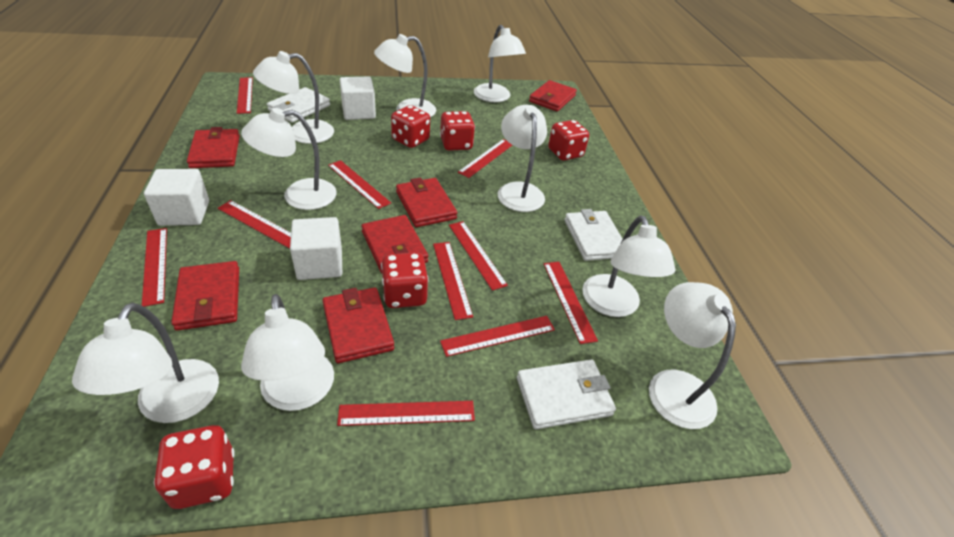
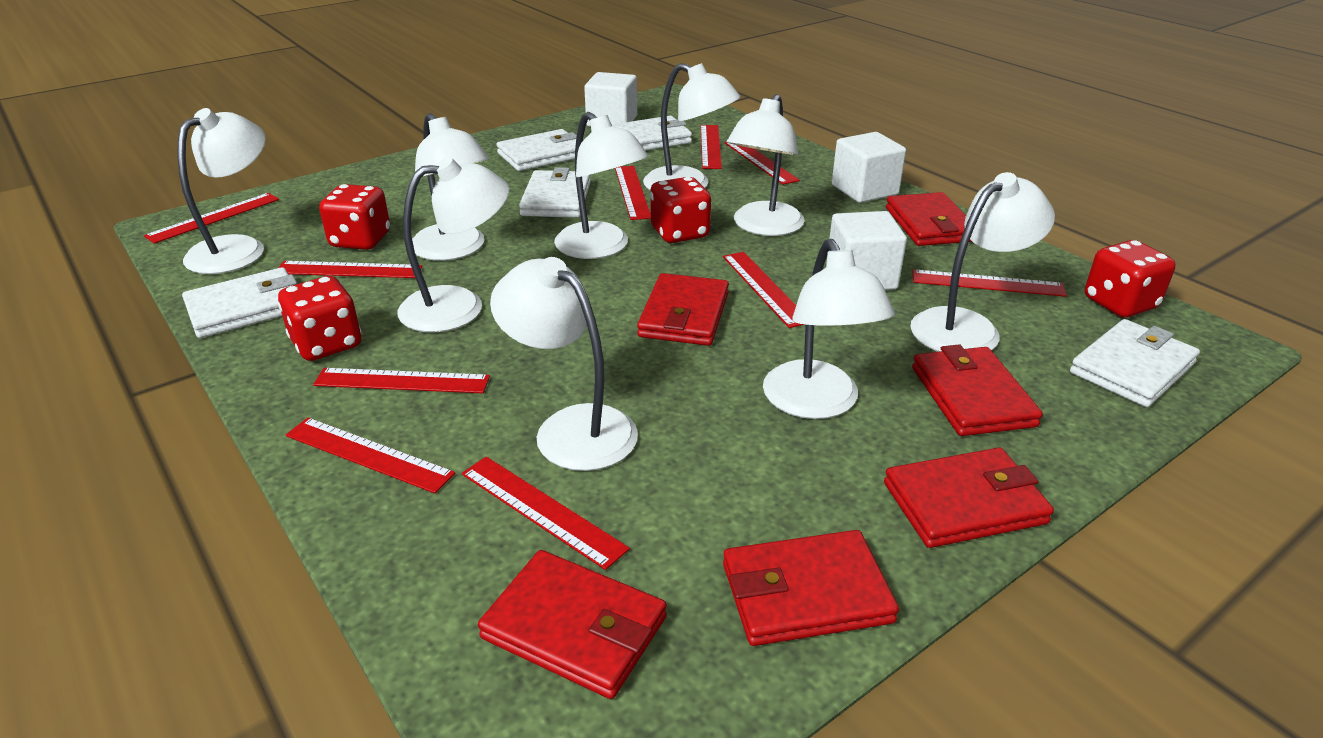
red dice: [154,425,235,509] [381,252,429,308] [391,105,430,148] [440,111,475,151] [548,120,589,161] = 5 -> [278,276,362,361] [319,184,390,250] [650,177,711,243] [1085,240,1175,317] = 4
white wallet: [267,87,330,123] [517,360,616,429] [565,209,622,261] = 3 -> [182,267,297,338] [496,129,577,171] [519,167,591,218] [612,116,692,151] [1070,319,1200,407] = 5

